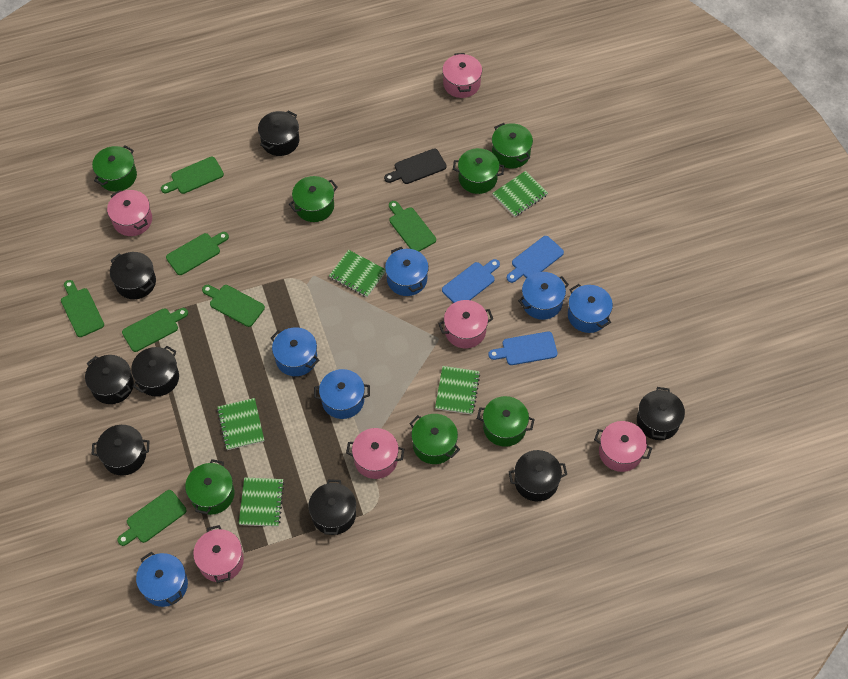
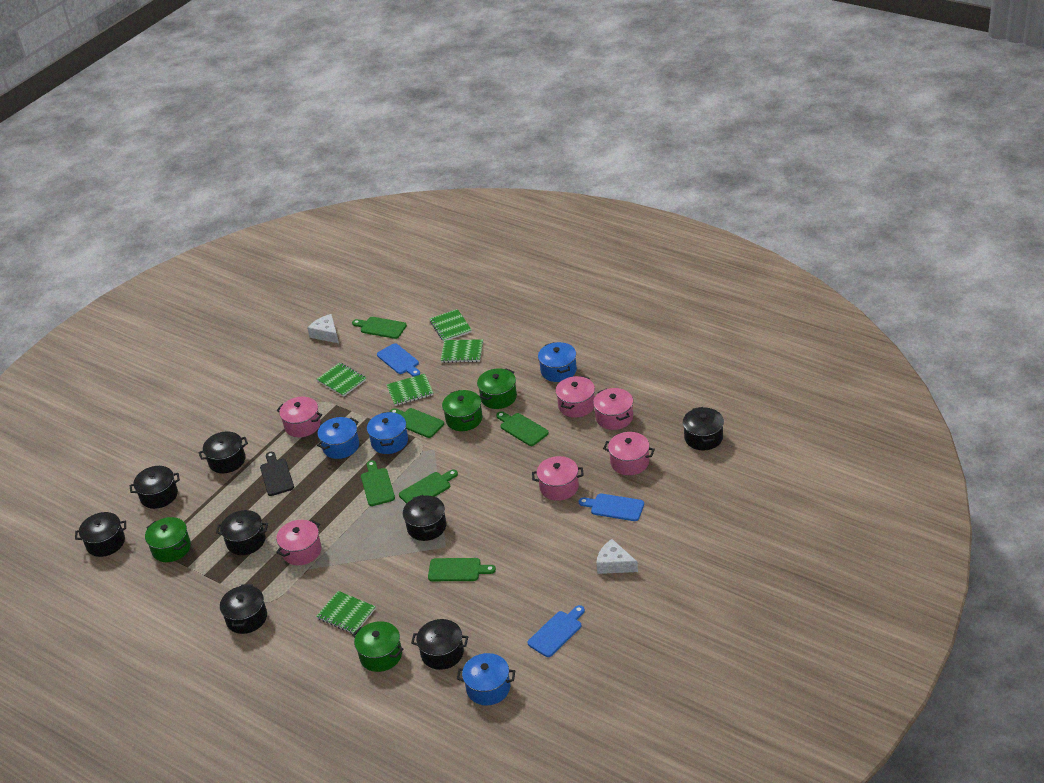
blue pot: [136,551,188,607] [271,327,319,376] [314,369,370,419] [385,247,429,296] [518,272,569,320] [568,284,613,333] = 6 -> [317,417,359,459] [367,412,408,454] [457,653,515,705] [538,342,577,382] = 4
green cutting board: [61,280,104,337] [118,490,187,546] [122,308,188,352] [161,157,224,194] [166,232,229,275] [202,285,265,327] [389,201,436,252] = 7 -> [352,317,407,339] [361,460,395,506] [390,408,444,438] [399,469,458,504] [428,558,496,581] [496,411,549,446] = 6
green pot: [92,146,137,192] [185,459,234,515] [289,176,338,222] [409,414,460,464] [453,148,504,194] [477,396,535,447] [492,123,533,169] = 7 -> [145,517,191,562] [352,621,403,672] [442,390,483,431] [477,368,517,409] = 4
white cheese: none = 0 -> [307,314,339,343] [596,539,638,574] = 2

